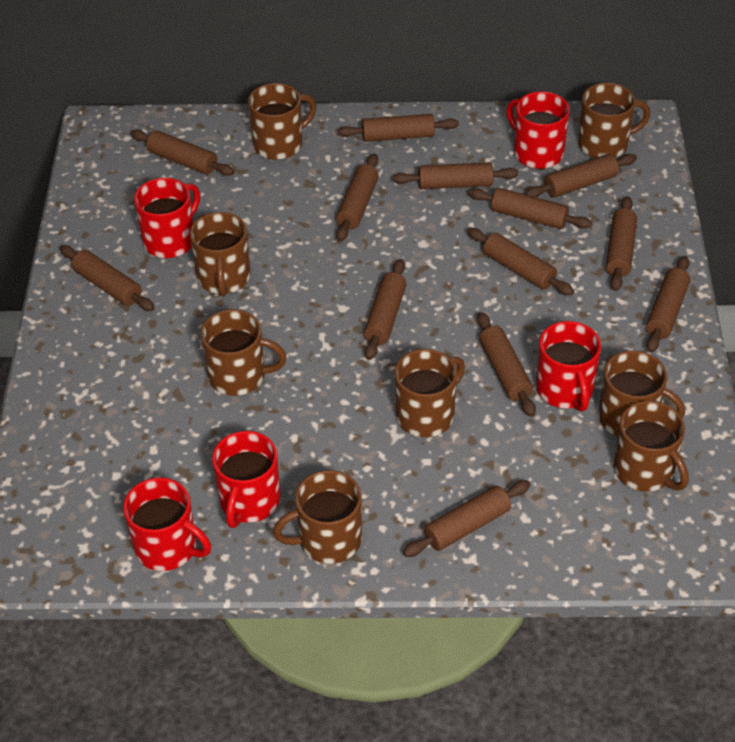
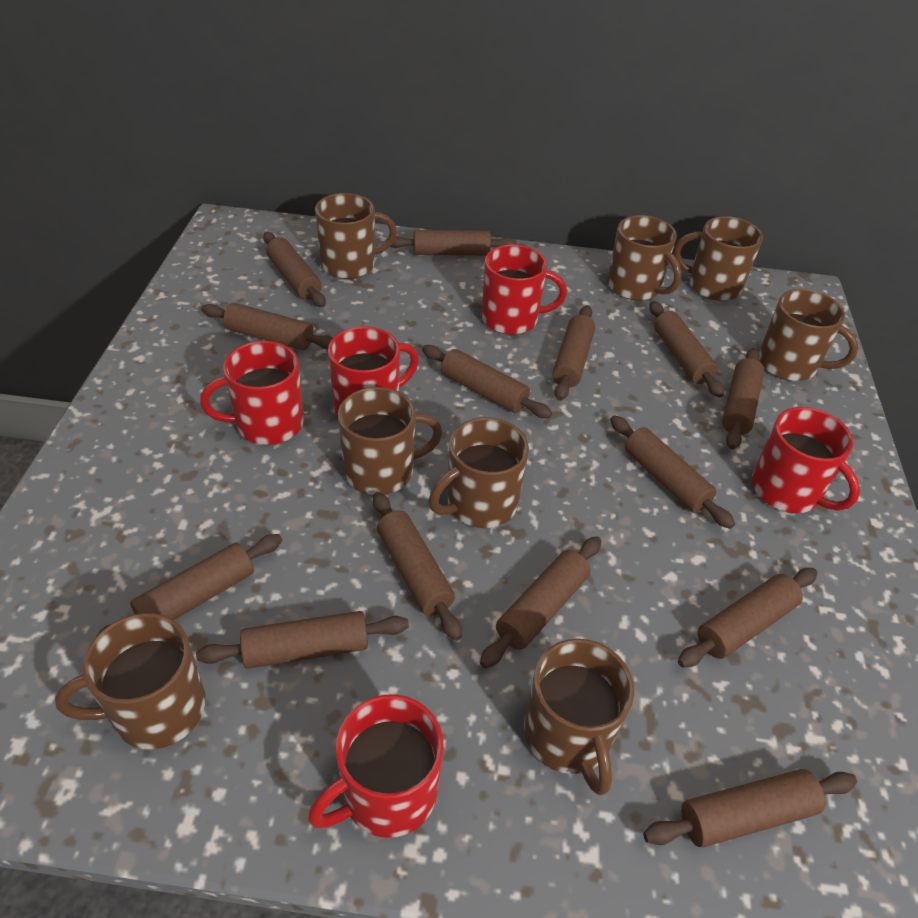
brown rolling pin: [60,245,155,311] [130,130,234,176] [336,154,379,242] [337,114,459,142] [364,259,406,360] [393,162,519,189] [403,480,531,557] [467,228,574,295] [469,188,592,229] [477,312,536,417] [525,154,637,198] [606,196,637,291] [646,256,690,353] = 13 -> [98,534,282,634] [196,611,409,669] [201,303,333,350] [263,232,326,307] [373,492,462,641] [390,230,517,256] [422,345,552,418] [480,536,601,668] [552,305,595,401] [610,415,735,529] [643,769,857,848] [649,301,724,397] [678,568,817,667] [722,348,764,449] = 14

